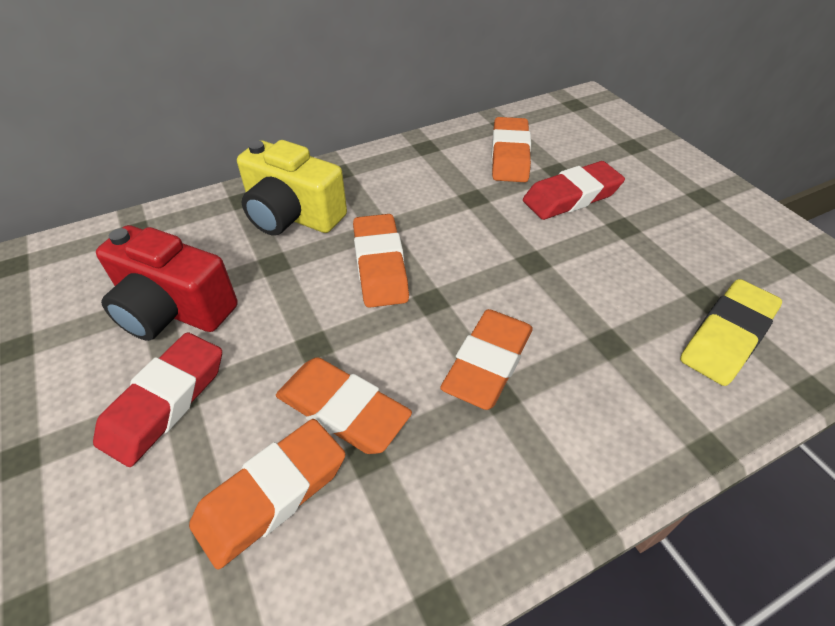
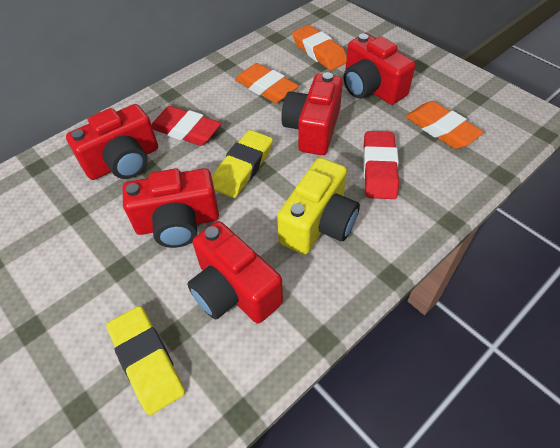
orange eraser: [189,419,345,569] [276,357,412,454] [353,214,409,308] [440,309,533,410] [491,117,531,182] = 5 -> [235,63,299,103] [292,25,347,71] [406,101,484,149] = 3
red camera: [96,225,238,341] = 1 -> [66,104,158,180] [123,168,219,248] [187,221,283,324] [281,72,343,155] [344,34,415,105] = 5
yellow eraser: [680,279,782,386] = 1 -> [106,306,185,415] [212,130,273,198] = 2

